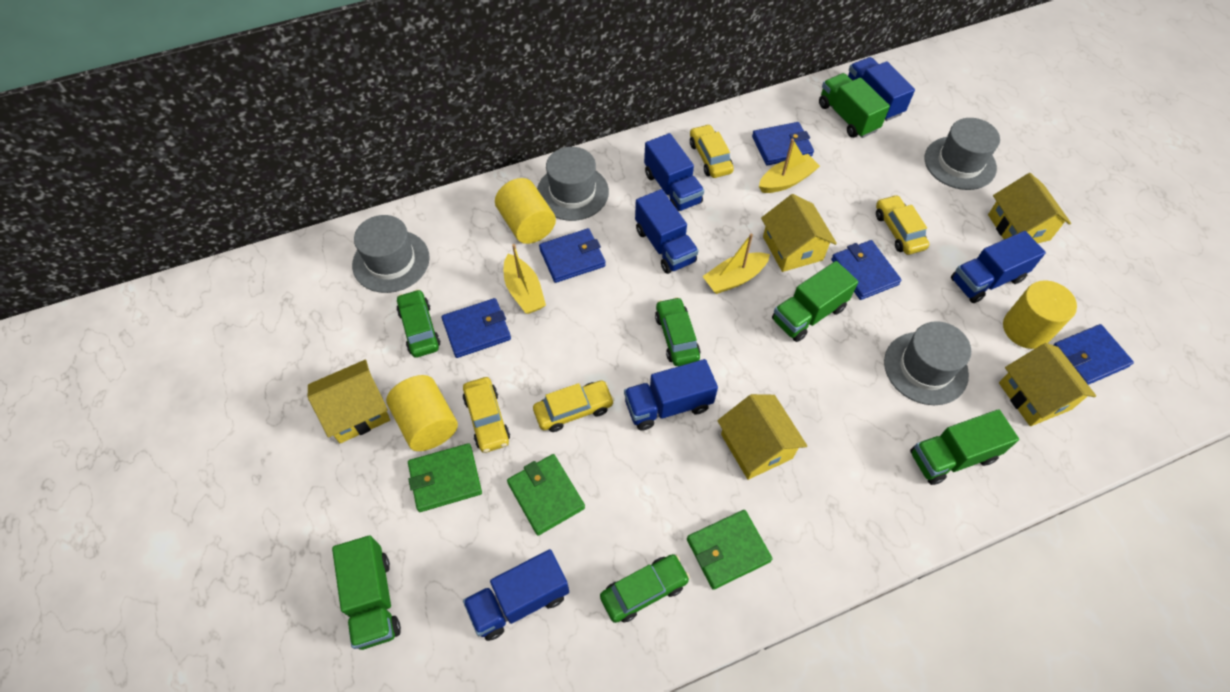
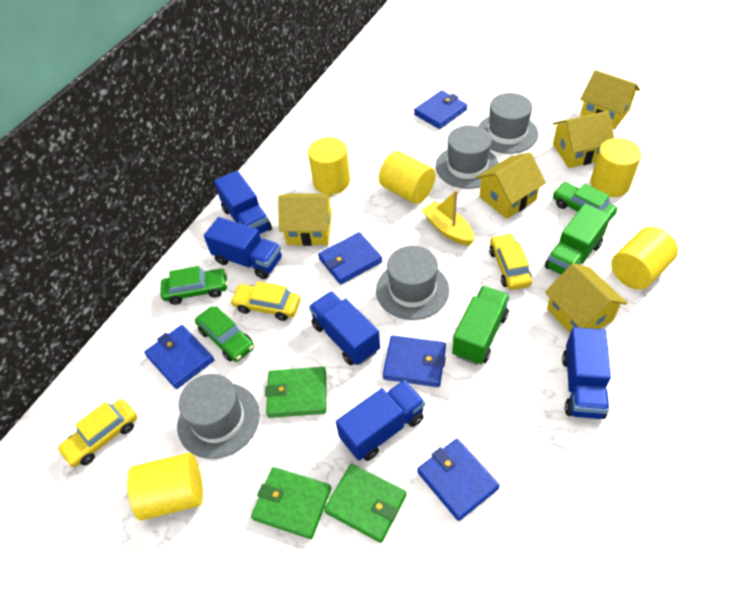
blue truck: [463,549,569,641] [624,359,718,431] [635,189,699,274] [644,133,704,212] [848,57,915,121] [951,231,1046,303] = 6 -> [204,217,282,279] [214,170,272,234] [309,291,380,365] [336,380,425,461] [562,327,611,419] = 5
green truck: [332,535,401,650] [772,261,858,342] [819,73,890,138] [910,409,1019,485] = 4 -> [452,286,510,365] [545,203,611,275] = 2
yellow boat: [504,244,546,314] [702,233,770,294] [759,139,820,193] = 3 -> [422,190,474,246] = 1
yellow car: [463,377,510,453] [533,380,614,432] [690,124,734,178] [876,195,929,255] = 4 -> [57,399,137,467] [230,281,301,321] [489,233,532,290] = 3
yellow cylinder: [386,375,458,451] [495,178,556,244] [1003,280,1077,349] = 3 -> [127,453,203,520] [308,137,350,194] [379,151,436,204] [590,138,642,197] [611,227,678,289] = 5

